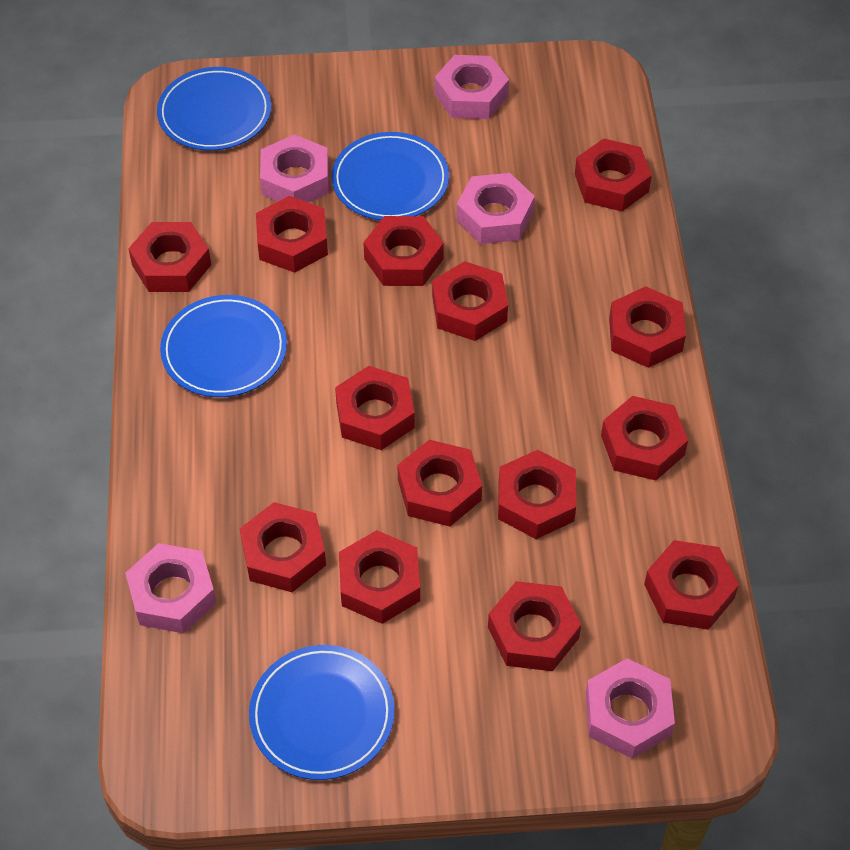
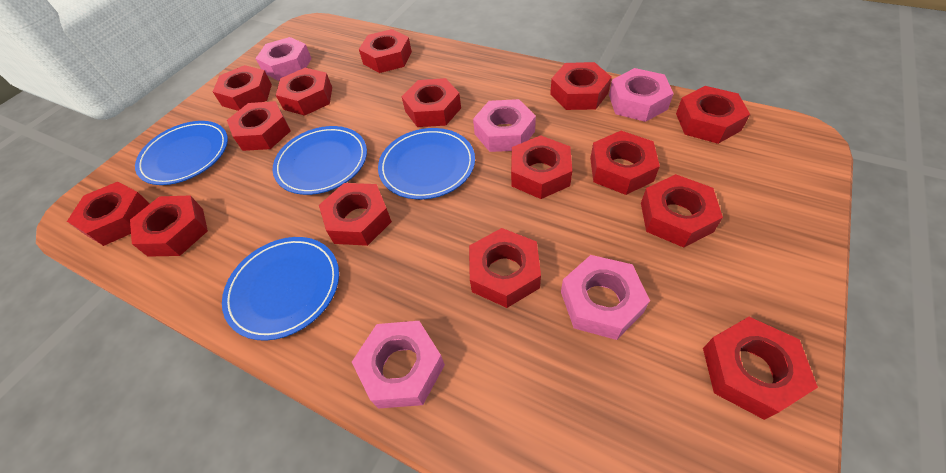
red nut: [128,222,211,292] [240,502,326,592] [256,196,328,273] [335,366,415,450] [339,530,420,624] [363,216,444,286] [397,440,482,526] [432,261,508,341] [488,581,581,671] [498,450,576,539] [575,138,652,211] [601,396,688,481] [609,286,686,368] [644,540,739,630] = 14 -> [67,182,150,246] [130,195,208,257] [213,65,272,111] [227,101,291,151] [276,68,332,116] [319,183,392,246] [359,29,412,73] [401,78,461,127] [469,228,541,308] [511,135,572,199] [550,62,612,110] [590,131,660,195] [641,174,723,248] [676,86,750,144] [703,317,818,420] = 15

